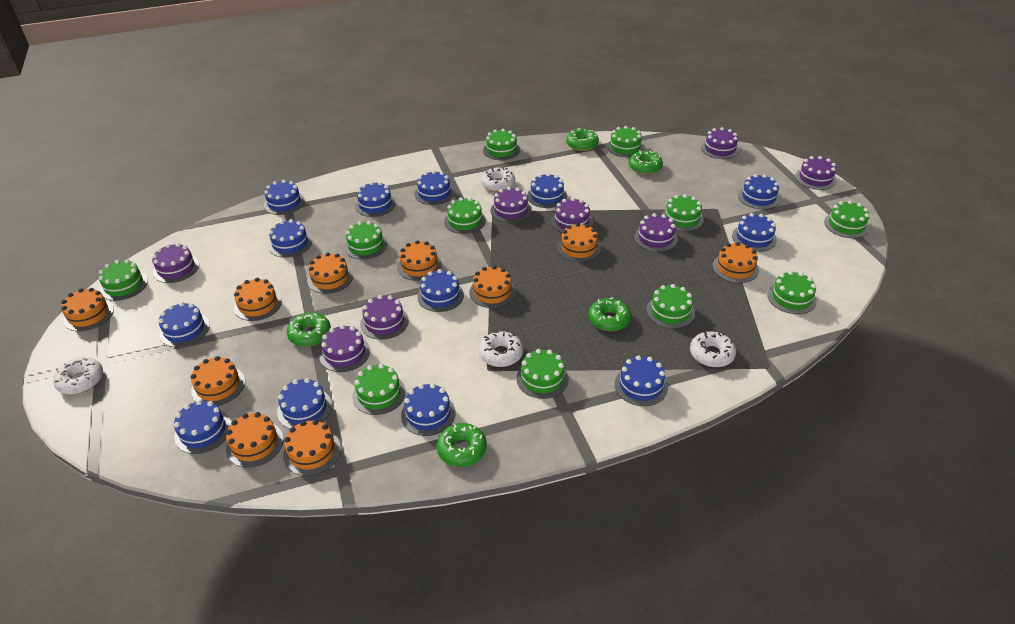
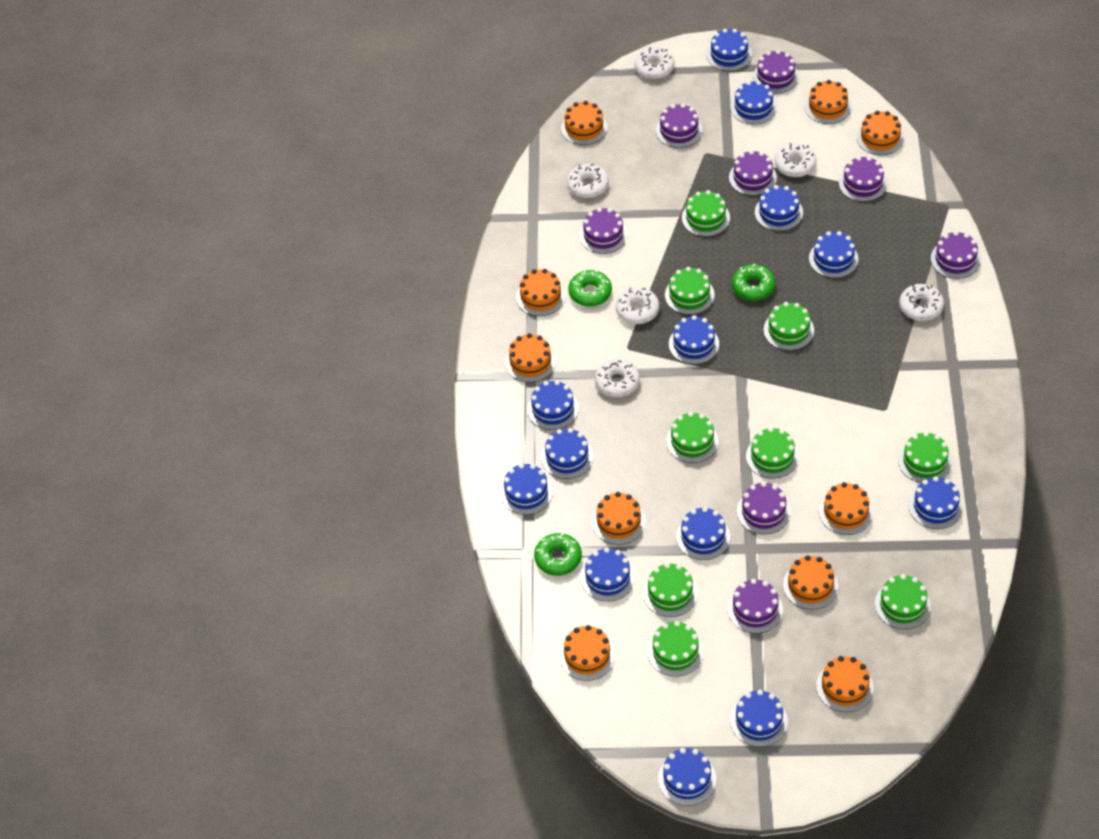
green cake: [98,259,148,301] [344,221,388,259] [352,364,406,415] [444,197,486,234] [483,129,520,160] [516,349,569,399] [607,126,644,157] [646,284,695,329] [662,194,704,231] [767,271,817,314] [824,201,870,238] = 11 -> [643,563,698,617] [648,621,704,677] [665,267,715,315] [666,412,719,463] [682,190,730,237] [746,427,799,479] [764,302,814,350] [875,574,931,629] [898,432,952,483] = 9
green donut: [287,313,331,346] [436,423,487,467] [566,128,599,151] [588,297,631,331] [629,151,663,174] = 5 -> [534,533,582,576] [568,270,612,307] [732,264,776,301] = 3
white donut: [53,357,103,395] [479,331,523,367] [481,167,515,192] [690,331,736,367] = 4 -> [567,163,609,198] [595,359,640,397] [616,287,659,324] [634,47,674,79] [774,143,817,177] [899,284,944,321] = 6

